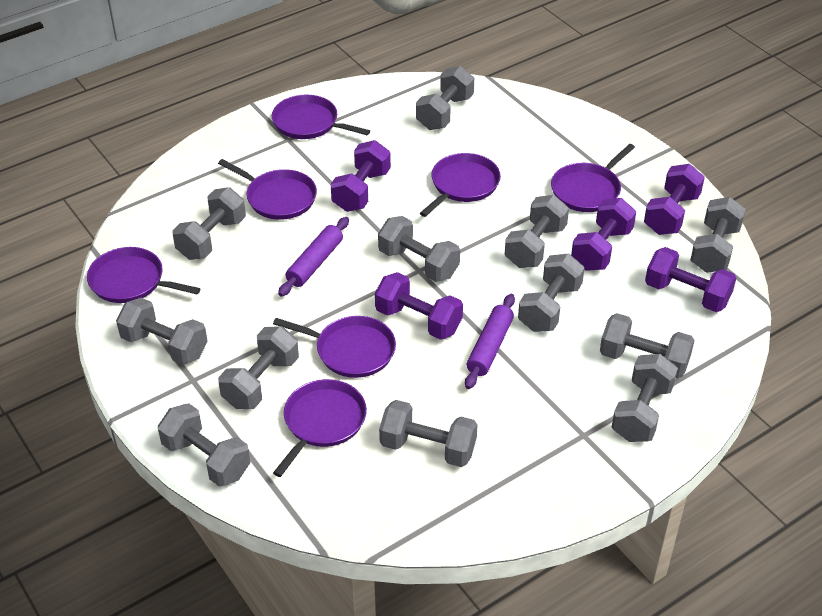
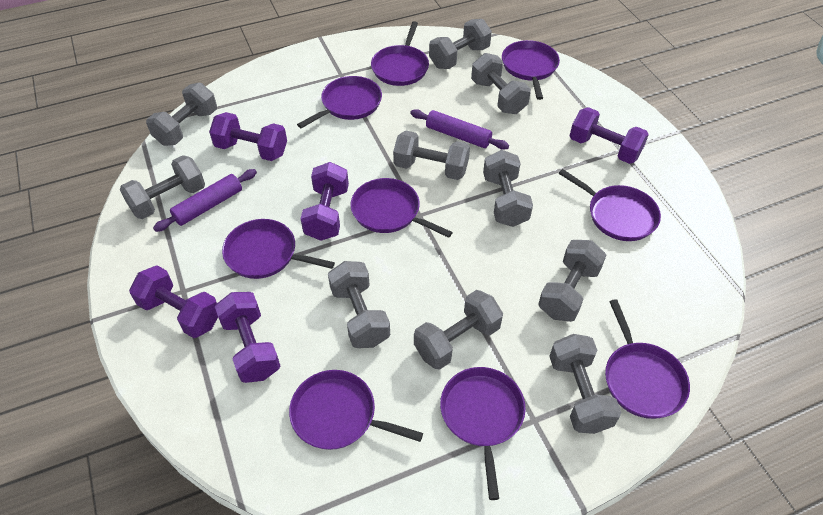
grey dumbbell: [116,298,208,365] [158,403,251,487] [172,187,246,260] [218,326,299,409] [378,216,460,282] [379,400,478,467] [416,66,474,130] [505,195,569,268] [518,254,584,332] [600,313,695,379] [612,354,678,442] [690,197,746,273] = 12 -> [120,155,205,219] [146,83,217,146] [328,261,390,348] [393,131,470,180] [414,290,503,370] [429,19,492,69] [471,53,531,114] [483,150,533,227] [538,240,606,322] [549,334,621,434] = 10
purple pan: [87,247,201,303] [218,159,317,220] [272,95,370,139] [273,316,396,378] [273,379,367,477] [420,153,501,217] [551,144,635,212] = 7 -> [222,219,335,279] [289,370,423,450] [297,76,382,128] [350,178,453,238] [371,21,429,86] [440,367,526,500] [502,40,560,100] [559,169,661,241] [605,299,690,419] = 9

